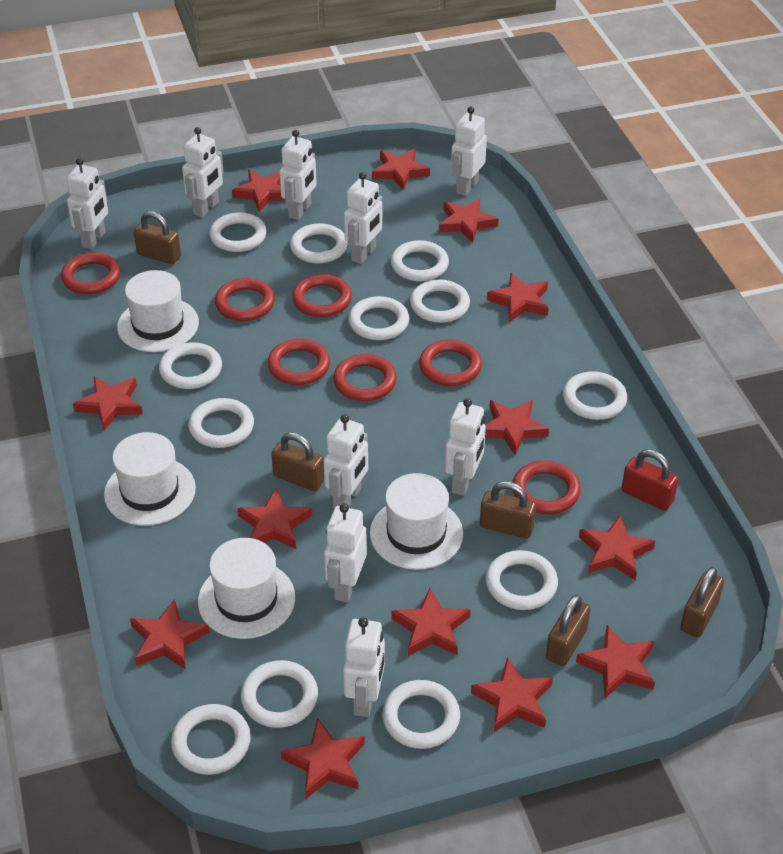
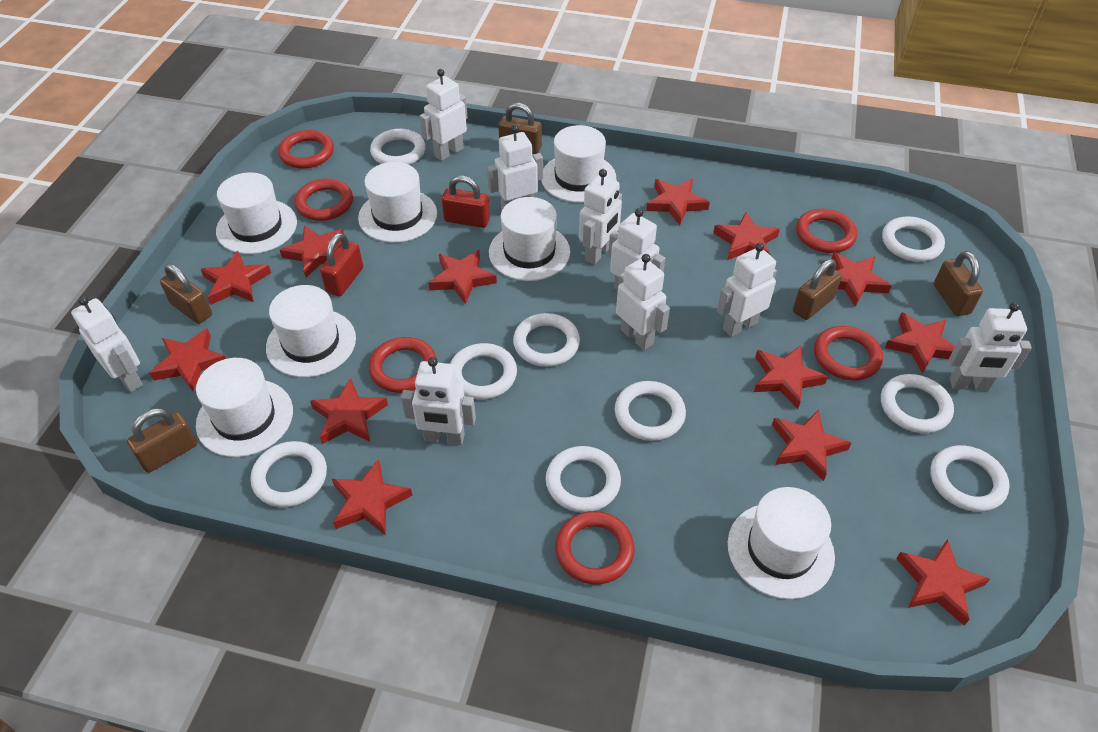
red padlock: [622,450,678,511] = 1 -> [320,232,363,296] [442,176,490,228] = 2
red ring: [61,252,121,294] [215,278,275,321] [267,339,330,385] [292,274,352,317] [333,354,397,401] [419,340,482,386] [513,461,581,514] = 7 -> [278,130,334,169] [294,179,353,221] [368,337,437,393] [555,511,635,585] [796,209,857,253] [814,326,883,380] = 6
white hat: [104,432,196,526] [117,270,199,352] [198,538,295,639] [370,473,463,570] = 4 -> [196,358,293,457] [216,172,297,254] [266,285,356,377] [358,162,437,243] [489,197,570,281] [541,125,616,203] [728,487,835,599] = 7
white ring: [159,342,222,389] [171,704,251,775] [189,398,254,448] [210,212,267,252] [241,660,318,728] [290,223,348,264] [348,296,409,340] [382,680,460,749] [391,240,449,281] [410,280,470,323] [486,550,558,610] [563,371,627,420] = 12 -> [250,441,327,507] [370,129,426,165] [450,343,517,399] [513,313,580,367] [546,446,621,512] [615,381,686,441] [881,374,954,433] [882,216,945,262] [930,445,1010,512] = 9

